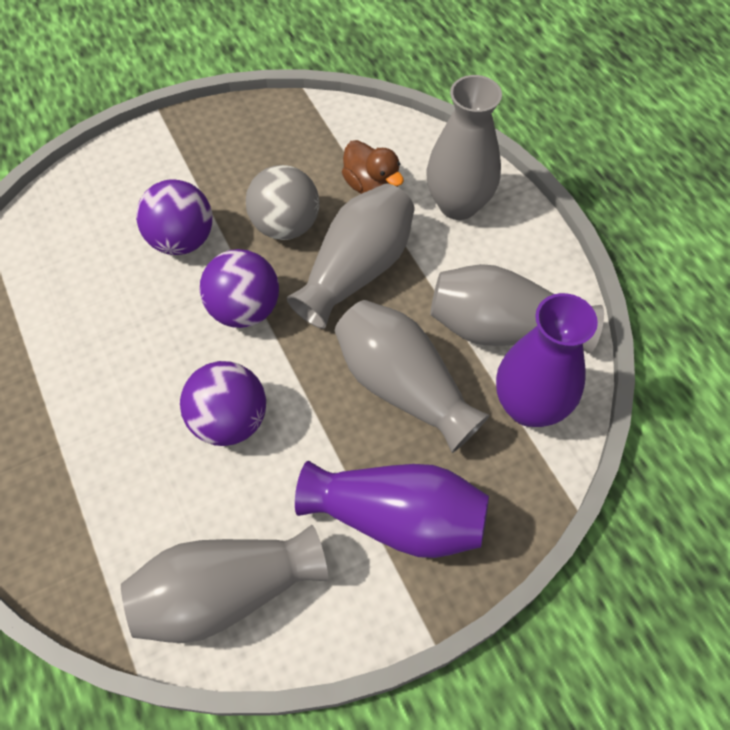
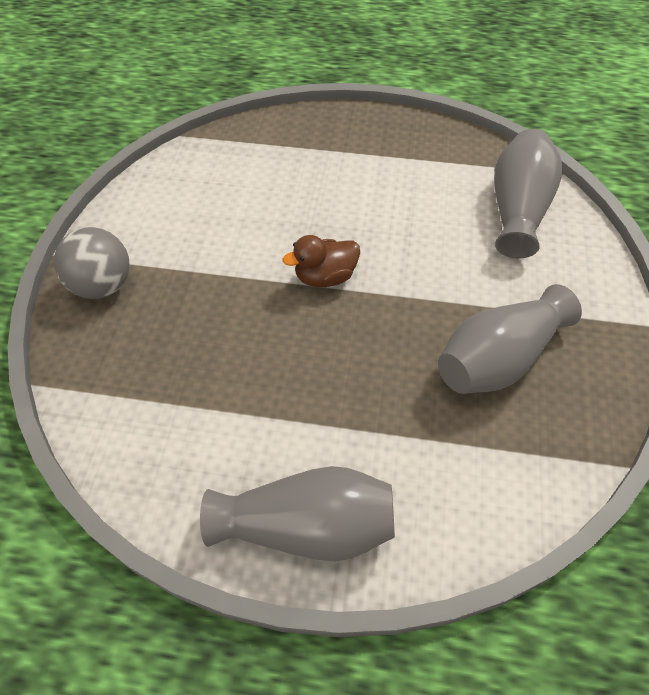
grey vase: [121,525,328,643] [287,184,415,329] [335,300,490,453] [426,75,502,220] [430,264,604,353] = 5 -> [200,466,395,561] [438,284,582,394] [494,129,562,259] = 3
purple ball: [136,179,213,255] [180,361,266,446] [200,249,279,328] = 3 -> none = 0
purple vase: [295,461,489,558] [496,293,598,427] = 2 -> none = 0

